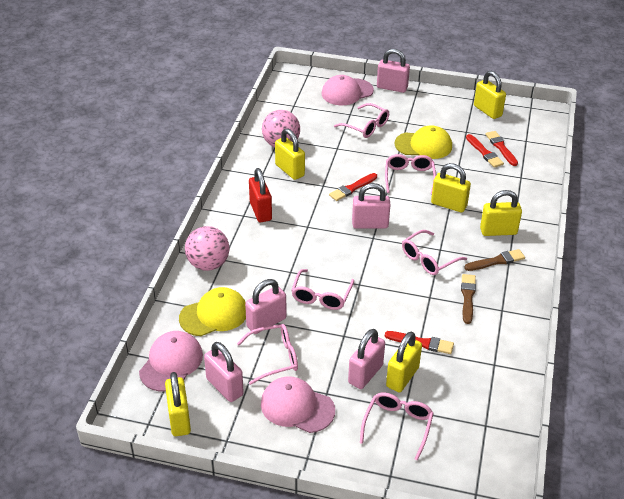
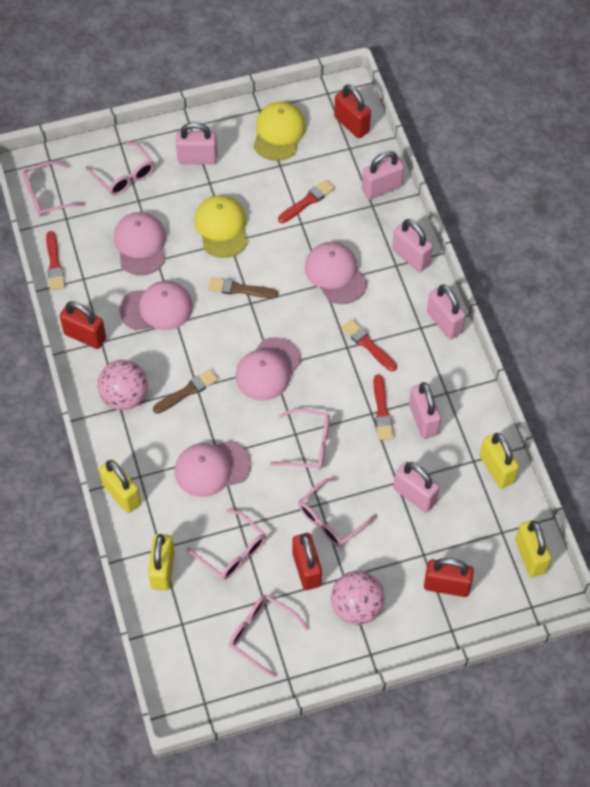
pink cap: [139,331,203,392] [261,376,335,433] [322,75,374,105] = 3 -> [114,212,166,275] [120,281,193,330] [175,441,251,497] [235,337,301,401] [305,242,367,304] = 5
pink padlock: [204,342,244,402] [245,279,287,334] [348,329,385,389] [352,183,390,229] [377,49,410,93] = 5 -> [176,122,218,165] [362,151,404,200] [392,219,433,272] [393,462,439,513] [409,382,441,439] [427,284,466,339] = 6
red padlock: [249,168,272,222] = 1 -> [60,301,106,349] [292,533,322,590] [334,84,371,138] [424,558,474,597] = 4
yellow padlock: [165,372,191,436] [275,128,305,180] [386,331,422,393] [431,163,471,213] [474,71,506,119] [480,190,522,236] = 6 -> [99,459,141,513] [148,534,175,591] [480,433,519,489] [515,520,551,577] = 4

